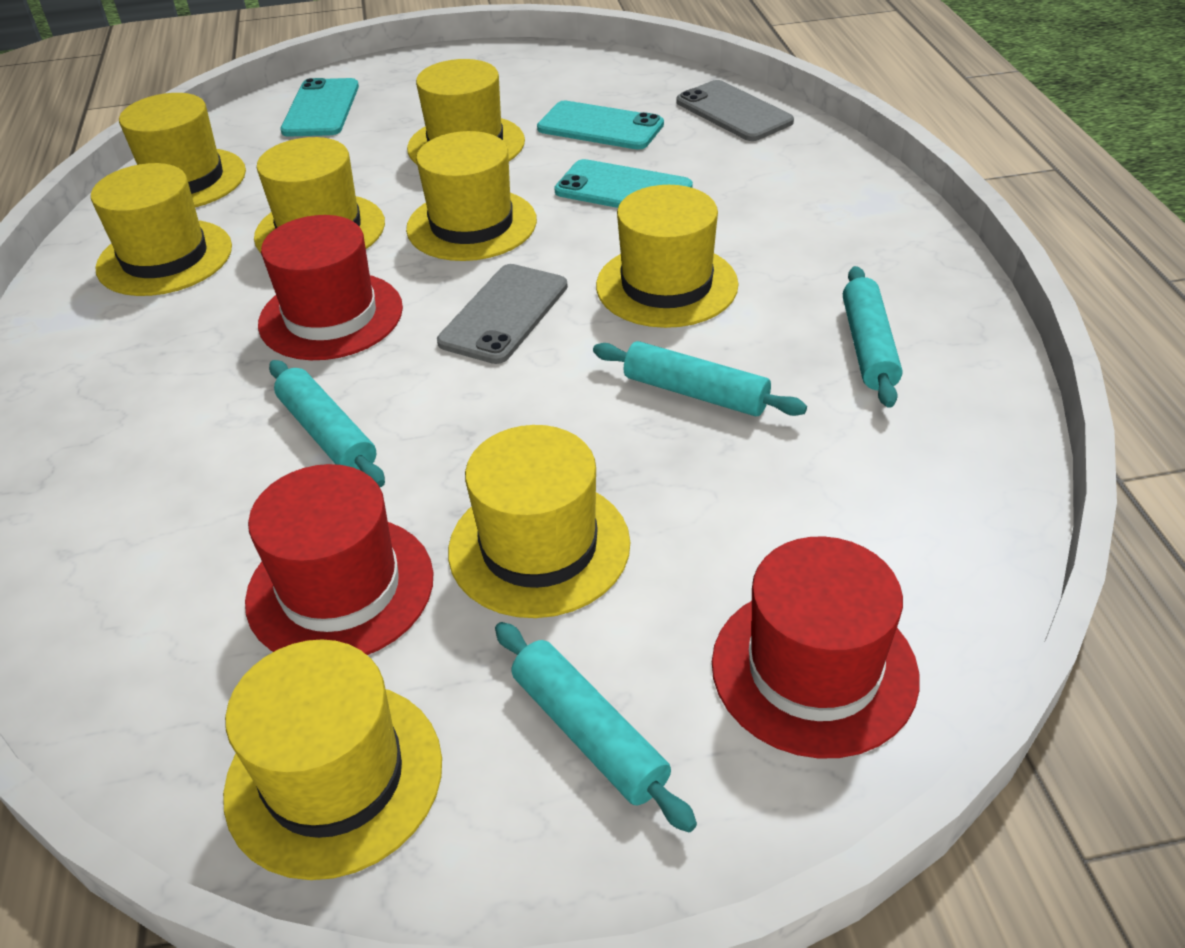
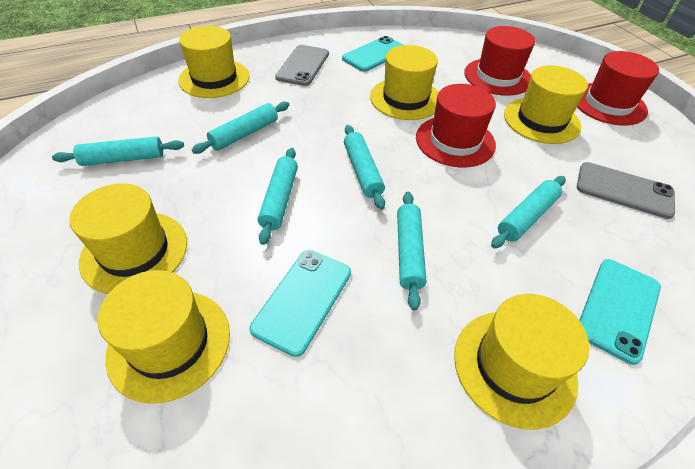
turquoise rolling pin: [269,360,385,487] [495,622,697,833] [593,341,807,416] [843,266,902,408] = 4 -> [52,136,184,166] [192,102,289,154] [258,148,298,245] [344,125,385,209] [397,192,426,310] [491,176,566,248] = 6
yellow hat: [91,163,232,296] [119,93,246,208] [223,639,442,880] [254,137,385,253] [406,131,537,261] [407,59,525,164] [448,425,630,618] [596,185,739,328] = 8 -> [69,184,187,294] [98,270,230,404] [178,26,250,98] [370,45,439,120] [454,294,589,430] [504,65,588,144] = 6

